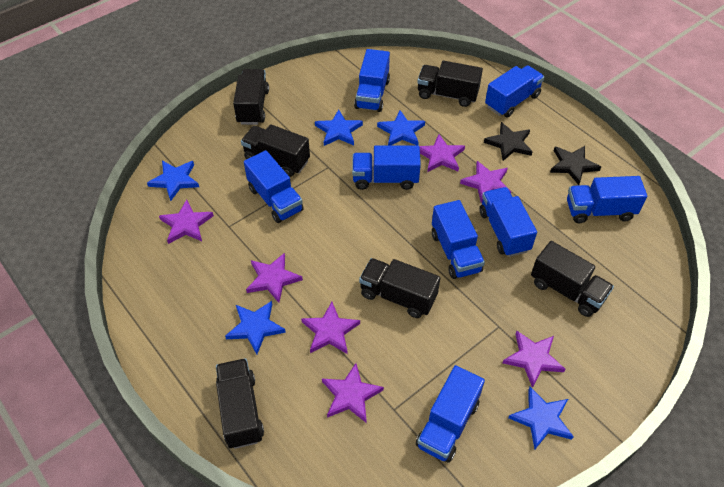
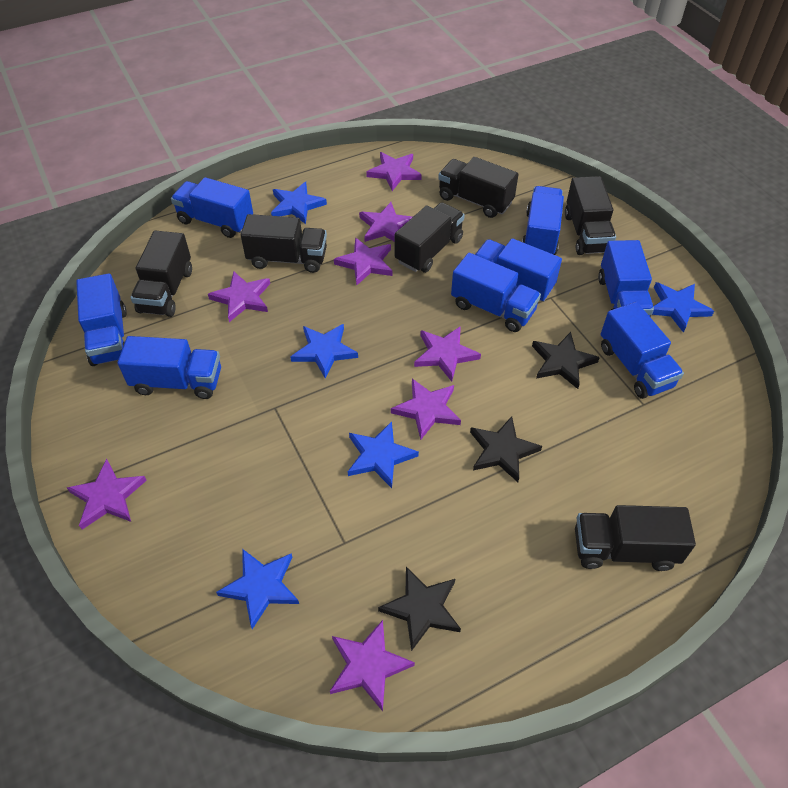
black star: [484,122,533,161] [550,146,601,185] = 2 -> [378,567,461,651] [470,416,542,482] [532,332,600,389] = 3
purple star: [159,200,214,244] [246,253,303,303] [301,302,360,354] [322,363,384,422] [419,134,465,172] [460,161,511,203] [503,331,565,388] = 7 -> [67,459,147,529] [208,271,270,322] [330,620,415,711] [334,238,393,285] [359,202,413,242] [366,152,422,191] [391,379,461,440] [414,326,481,382] = 8

